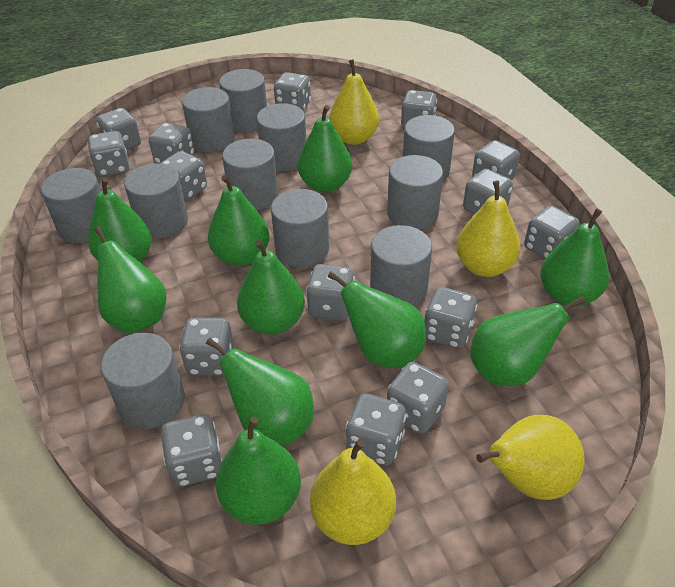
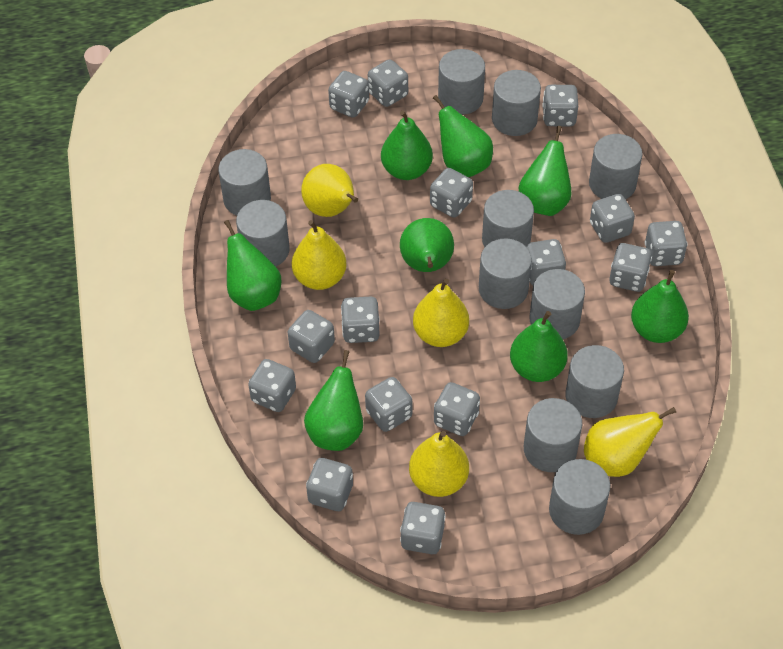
green pear: [88,177,152,262] [94,226,167,334] [206,338,314,445] [208,175,270,266] [216,417,301,525] [237,240,305,335] [298,105,352,193] [328,271,426,368] [470,296,586,386] [540,208,609,306] = 10 -> [224,220,281,311] [304,350,363,451] [381,110,433,180] [400,218,454,272] [433,95,493,177] [510,311,568,382] [519,126,572,216] [631,270,689,343] = 8
yellow pear: [310,439,396,545] [329,59,379,145] [456,180,520,277] [476,415,585,500] = 4 -> [292,220,347,290] [301,164,358,217] [409,431,469,497] [413,279,469,347] [584,407,676,477] = 5

